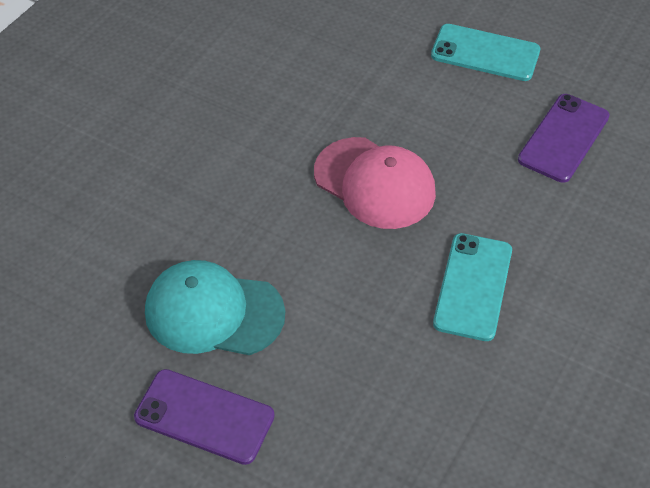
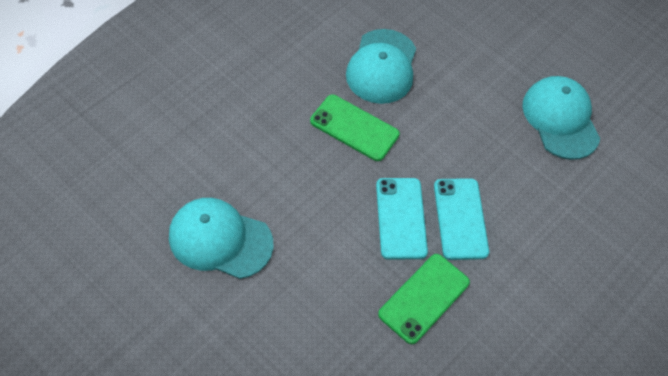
green phone: none = 0 -> [310,95,400,161] [378,254,470,344] = 2
pink cap: [314,137,436,229] = 1 -> none = 0
purple phone: [134,369,275,465] [518,94,609,183] = 2 -> none = 0
turquoise cap: [145,260,285,355] = 1 -> [169,198,273,279] [346,29,416,104] [522,76,600,160] = 3

